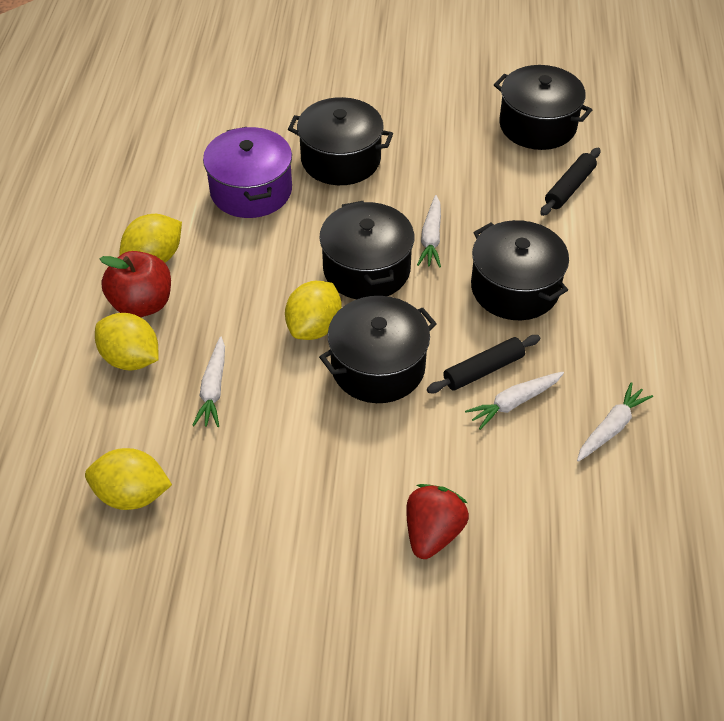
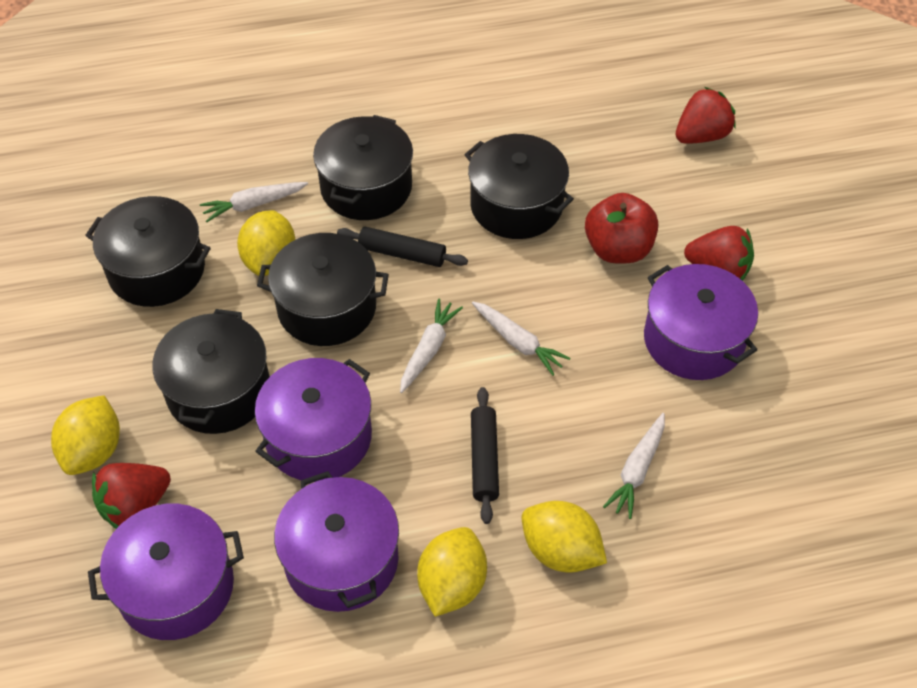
purple pot: [203,127,292,218] = 1 -> [88,504,244,640] [255,358,372,482] [274,471,399,612] [644,264,758,380] = 4
red strawberry: [406,484,469,559] = 1 -> [92,463,171,529] [676,87,735,144] [684,226,754,281] = 3

